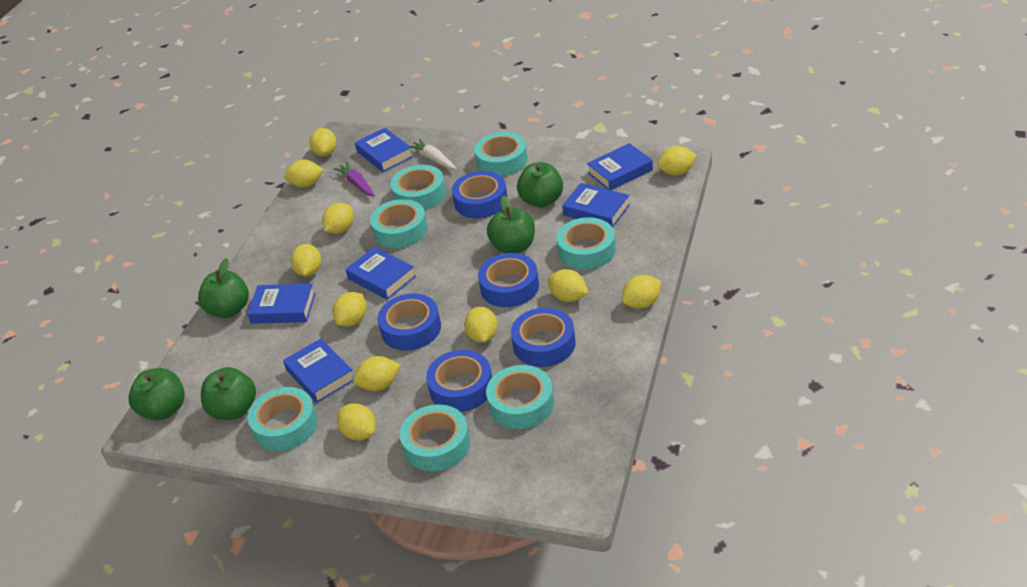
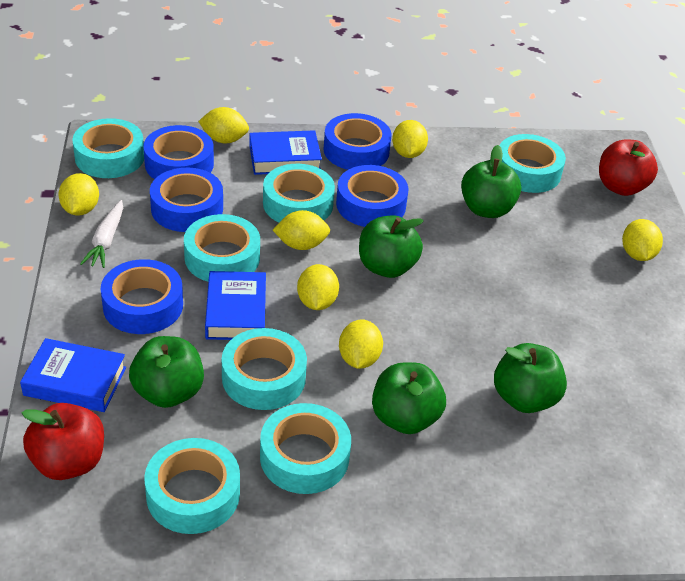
blue book: [247,284,316,324] [283,338,353,403] [345,247,416,300] [355,128,413,172] [562,183,630,227] [587,143,653,190] = 6 -> [20,338,126,412] [205,271,266,340] [249,130,322,175] = 3
purple carrot: [333,162,375,197] = 1 -> none = 0
red apple: none = 0 -> [22,403,104,480] [599,140,658,196] = 2
yellow lemon: [284,160,324,187] [291,244,321,277] [309,128,337,156] [322,203,354,234] [333,292,367,327] [337,403,376,440] [353,356,400,391] [464,307,498,343] [547,269,588,302] [622,275,661,309] [657,146,697,176] = 11 -> [59,173,99,216] [198,107,249,143] [273,210,330,250] [297,264,339,310] [339,320,383,369] [392,120,428,158] [622,219,663,261] = 7

